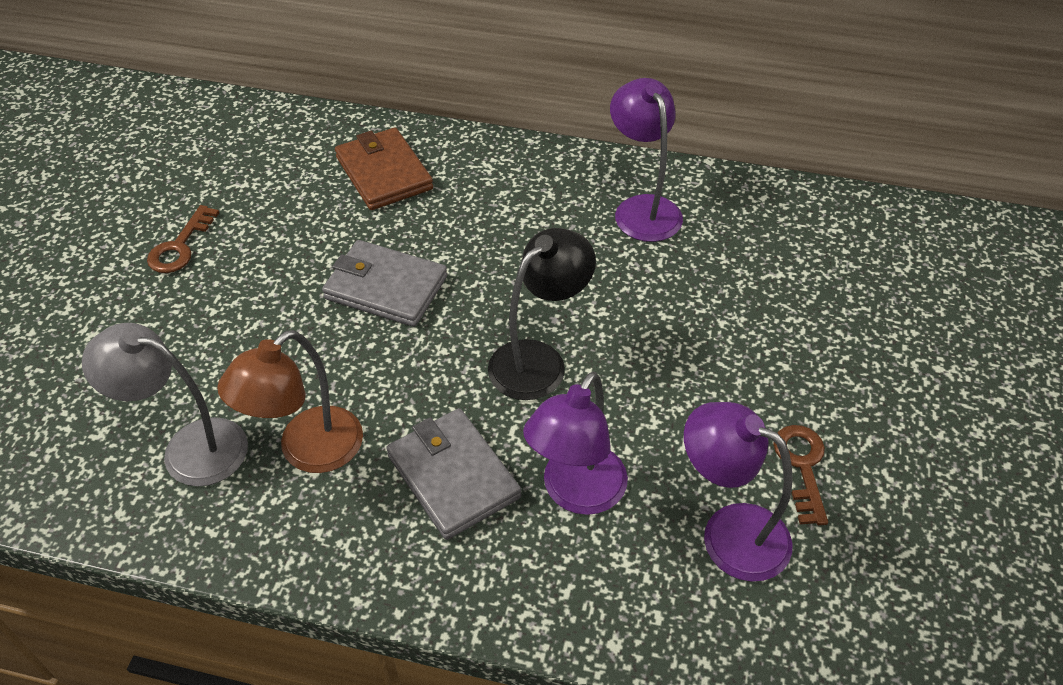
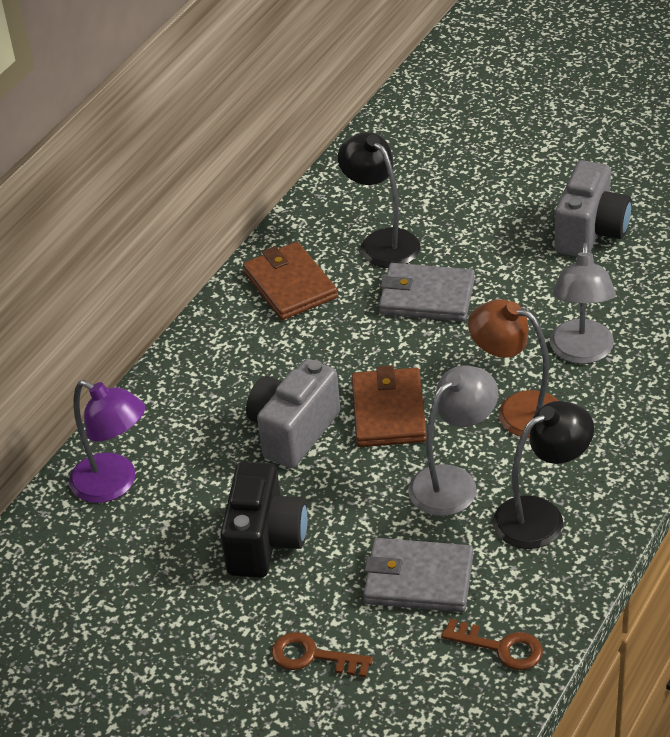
black camera: none = 0 -> [220,462,308,578] = 1
black lamp: [488,228,596,400] = 1 -> [338,132,420,268] [493,401,594,549] = 2
brown wallet: [335,127,433,210] = 1 -> [243,242,338,320] [352,365,427,447] = 2
grey camera: none = 0 -> [246,359,340,468] [555,160,632,256] = 2
grey lamp: [82,323,248,486] = 1 -> [408,366,498,516] [550,243,616,364] = 2
purple lamp: [523,372,628,515] [610,78,683,242] [684,402,792,582] = 3 -> [69,380,145,503] = 1

